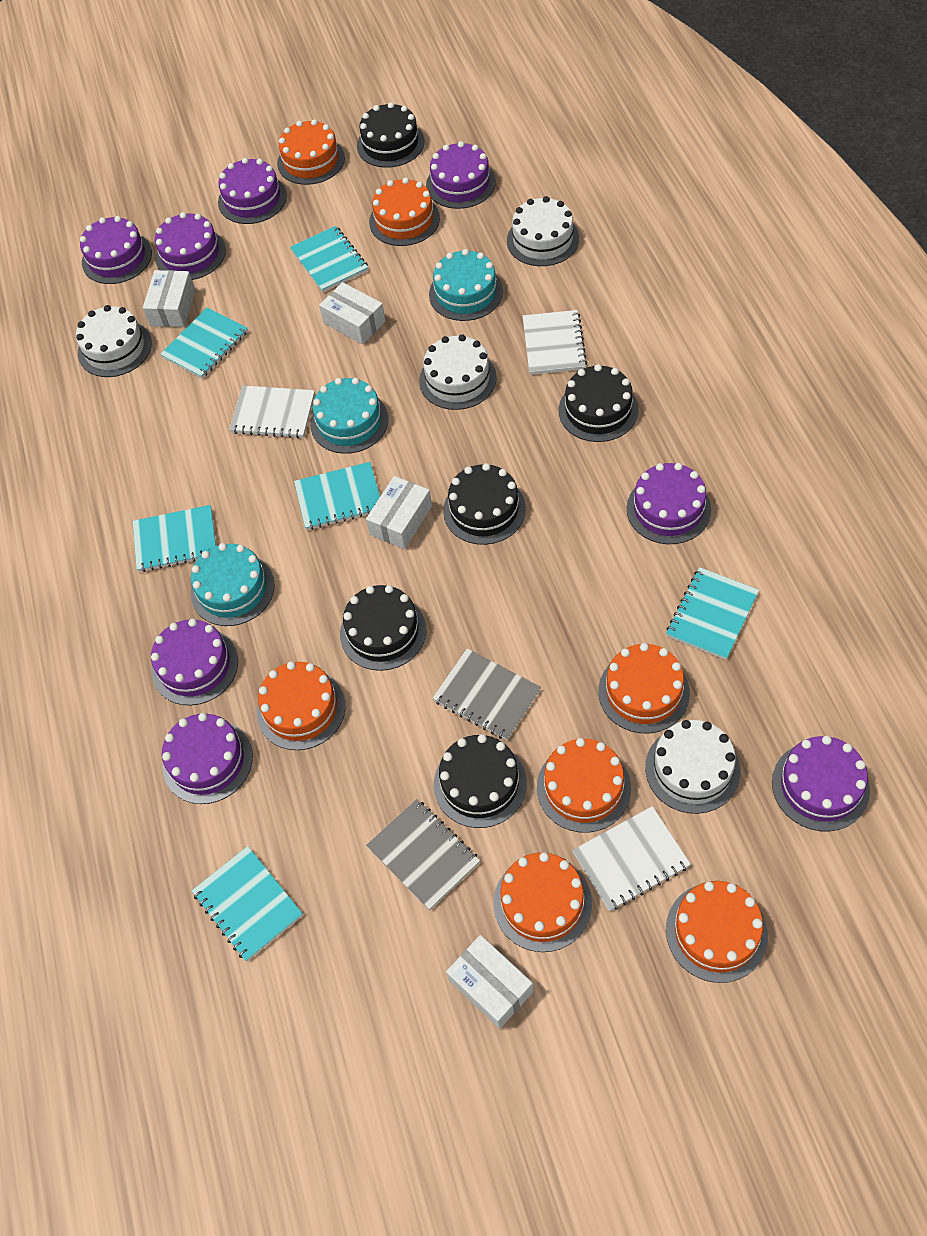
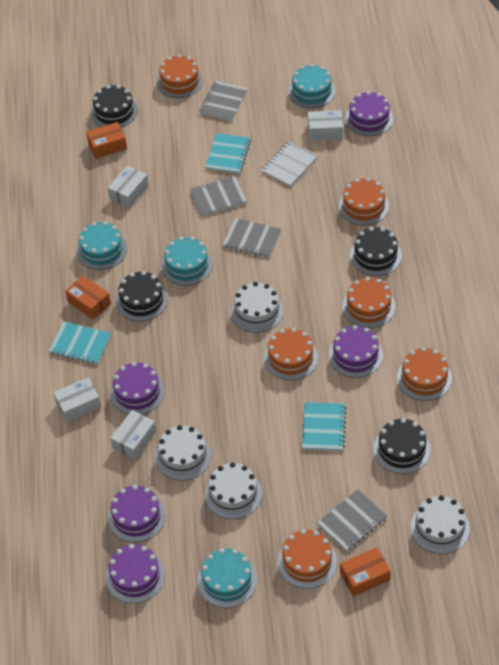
black cake: [340,585,426,671] [357,102,424,168] [434,734,527,828] [443,463,526,545] [559,364,638,442] = 5 -> [90,85,138,128] [116,271,168,321] [350,227,402,276] [374,418,431,474] = 4
grey notebook: [366,799,480,910] [432,649,541,740] = 2 -> [189,176,247,217] [200,81,248,121] [223,218,282,258] [317,489,387,552] = 4
orange box: none = 0 -> [65,275,111,320] [86,122,127,159] [340,547,391,597] = 3
orange cake: [257,661,345,750] [277,119,345,185] [369,178,440,246] [493,852,592,952] [537,738,631,833] [598,643,690,733] [666,881,768,983] = 7 -> [157,54,203,98] [264,328,318,380] [278,529,337,588] [339,178,389,226] [342,277,395,328] [397,347,452,401] = 6
purple cake: [80,216,152,284] [151,619,238,705] [155,212,226,280] [162,713,253,804] [218,158,287,224] [426,141,496,209] [627,463,711,544] [772,736,870,831] = 8 -> [106,544,165,603] [108,485,166,542] [110,362,165,414] [329,325,383,378] [345,91,393,136] = 5
turquoise cake: [191,543,275,626] [310,378,389,454] [429,249,503,321] = 3 -> [76,221,127,270] [161,237,213,286] [198,548,257,608] [288,64,336,108] = 4
turquoise notebook: [133,505,216,572] [160,308,248,379] [192,846,303,961] [290,226,368,292] [294,462,380,530] [666,567,759,660] = 6 -> [49,321,111,365] [205,133,251,174] [302,402,346,451] = 3
white notebook: [229,386,315,438] [523,310,587,375] [572,806,691,911] = 3 -> [261,141,318,187] = 1

